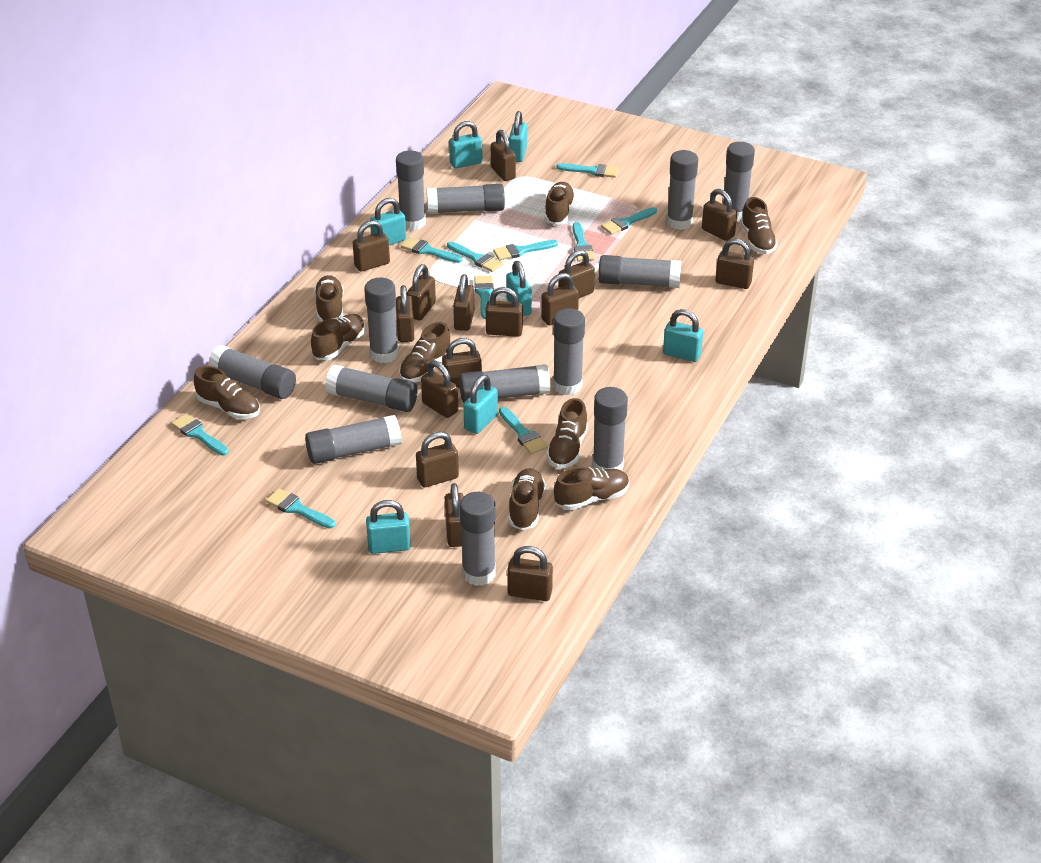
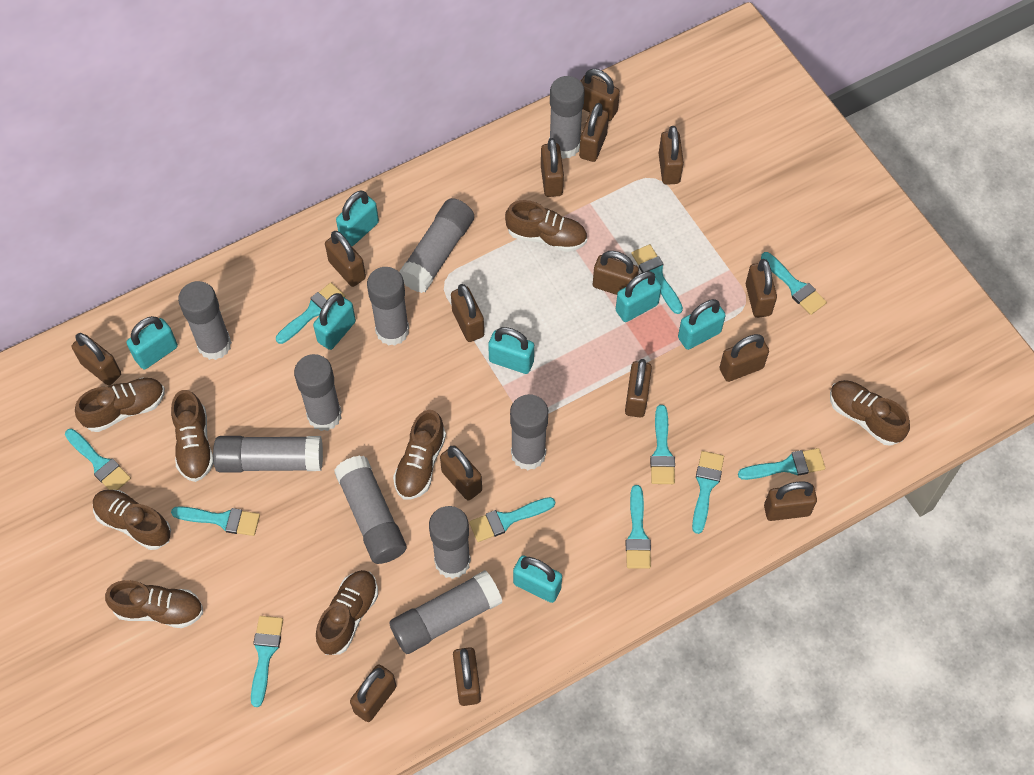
brown shoe: [194,366,260,419] [311,314,365,360] [314,275,344,322] [399,322,450,382] [508,468,546,530] [545,182,575,225] [546,398,588,469] [554,467,629,510] [740,197,778,254] = 9 -> [75,378,165,432] [93,490,171,550] [105,580,203,628] [171,390,214,482] [316,570,378,655] [393,410,446,499] [505,200,587,252] [830,380,910,446] = 8
grey glue stick: [208,345,296,399] [305,415,402,464] [325,364,418,412] [364,278,399,363] [396,150,426,230] [427,184,505,214] [459,364,551,403] [460,492,496,586] [553,308,585,395] [592,387,628,471] [598,255,681,288] [667,150,698,230] [723,142,755,221] = 13 -> [178,281,232,360] [213,436,323,473] [294,354,342,431] [334,455,406,564] [367,267,409,346] [389,570,502,654] [399,198,474,293] [429,506,471,579] [510,394,548,470] [549,76,585,159] = 10
turquoise brush: [171,414,229,456] [266,489,335,529] [401,237,462,263] [447,241,503,272] [474,276,494,319] [493,240,558,260] [499,407,548,454] [557,163,619,178] [573,222,595,262] [601,207,657,235] = 10 -> [65,429,131,490] [171,506,260,536] [251,616,283,707] [276,283,345,344] [469,497,555,542] [625,485,651,569] [631,244,683,314] [650,405,675,484] [692,451,724,534] [738,448,825,480] [761,252,827,315] = 11

